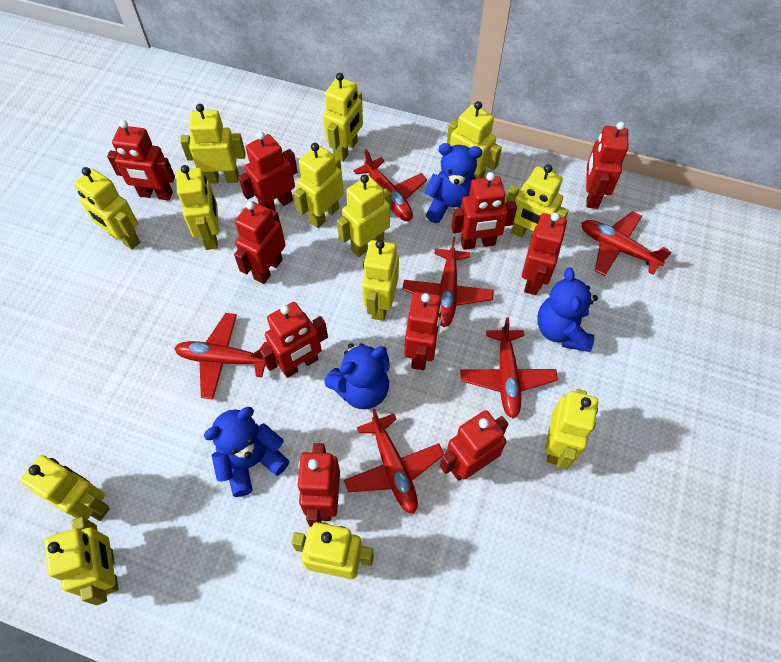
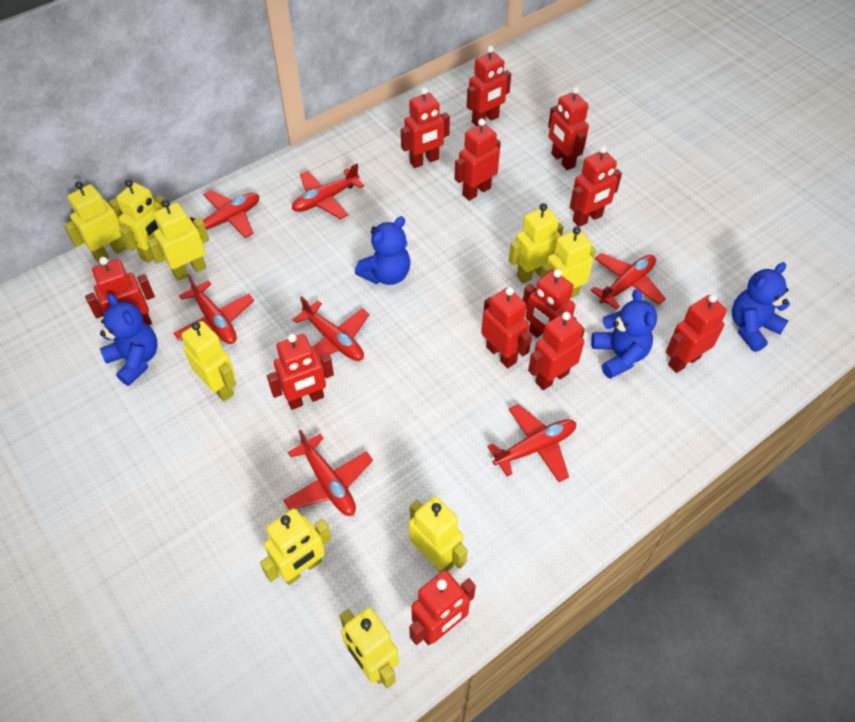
red plane: [174,313,268,399] [344,409,444,514] [354,149,427,221] [403,237,494,327] [460,317,558,418] [581,211,672,276] = 6 -> [173,274,254,344] [190,190,259,238] [283,430,373,516] [292,163,364,219] [292,296,370,361] [487,404,576,482] [590,253,666,309] = 7
red robot: [107,120,175,201] [234,201,286,284] [238,131,298,211] [260,302,328,378] [297,443,340,527] [404,292,442,370] [440,410,508,481] [451,172,517,250] [522,213,567,295] [586,122,628,209] = 10 -> [85,257,155,325] [267,334,334,410] [401,87,450,168] [409,570,476,645] [454,118,501,201] [466,46,511,126] [481,287,532,368] [523,269,576,338] [528,312,585,390] [548,87,589,170] [570,146,622,227] [666,294,727,373] = 12
yellow robot: [20,455,109,521] [44,517,119,605] [74,167,140,250] [176,165,219,250] [180,104,246,184] [291,522,374,579] [293,143,344,228] [323,73,363,162] [337,174,391,257] [362,240,399,321] [447,101,502,179] [505,164,569,242] [545,389,598,469] = 13 -> [64,181,127,263] [116,179,165,263] [147,200,209,281] [181,321,236,402] [260,508,331,585] [340,607,399,688] [409,496,467,572] [509,203,563,284] [540,227,596,298] = 9

